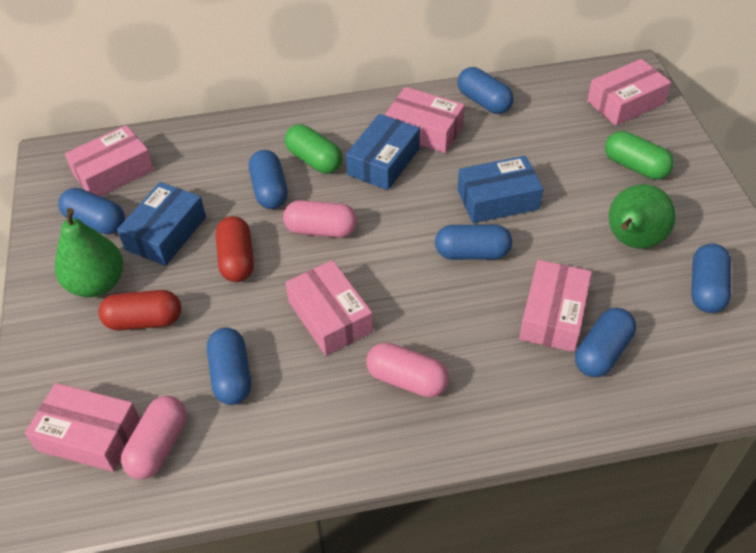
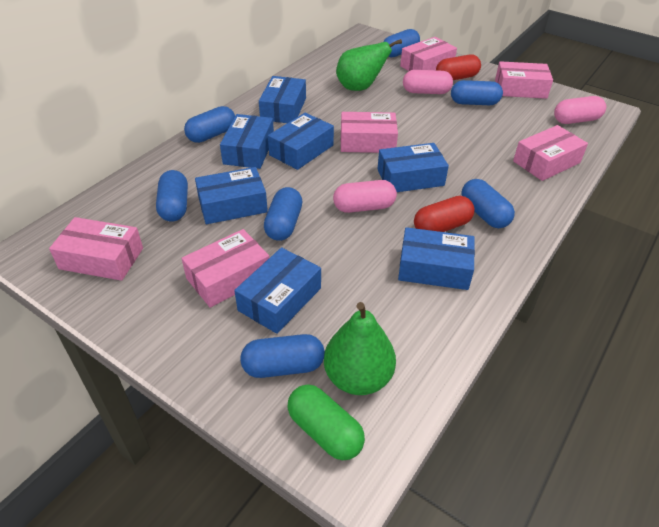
blue box: [117,182,206,266] [346,114,420,190] [458,156,543,223] = 3 -> [195,167,268,224] [220,114,274,169] [234,247,321,334] [259,76,306,123] [268,113,334,170] [378,143,449,192] [398,227,475,290] = 7
green capsule: [285,124,342,174] [605,131,674,180] = 2 -> [287,385,365,460] = 1

